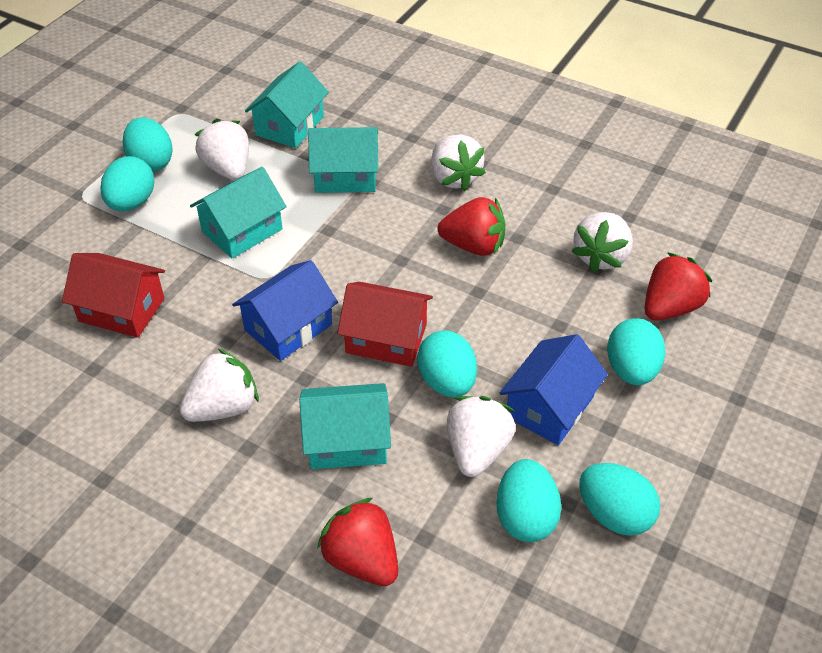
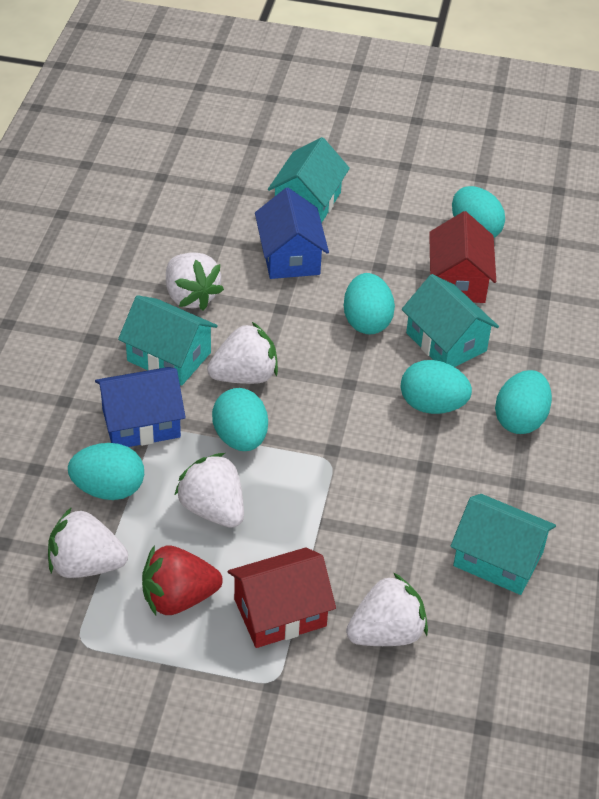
red strawberry: [317,498,398,586] [437,197,506,256] [645,252,712,321] = 3 -> [142,545,223,615] = 1

